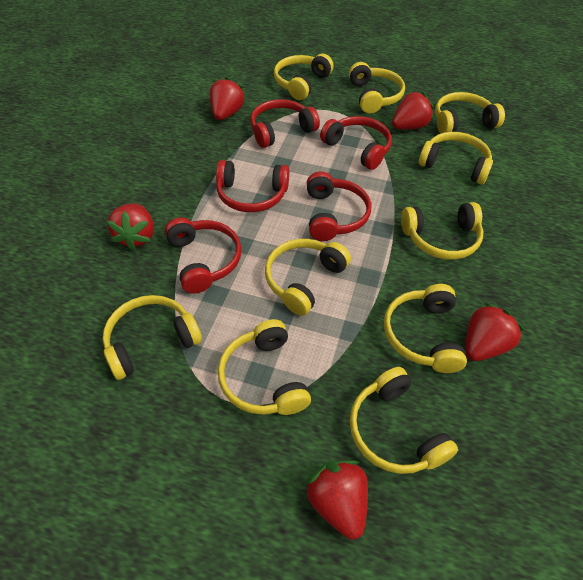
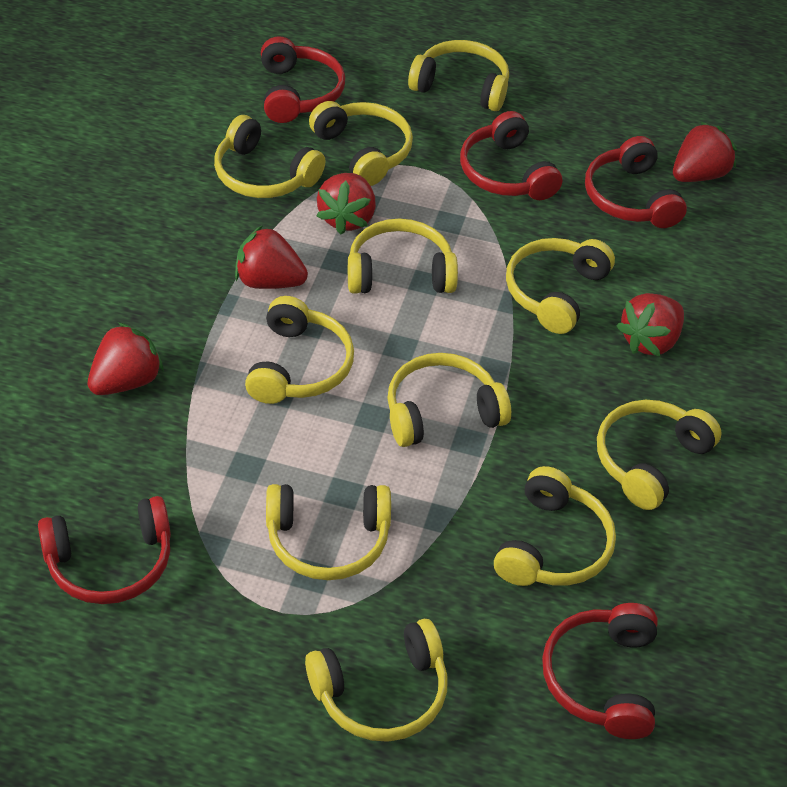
yellow headphones: [103,295,202,380] [218,319,311,415] [265,239,351,316] [274,54,334,100] [349,62,405,114] [350,367,458,474] [384,284,467,373] [401,202,483,260] [419,132,493,184] [435,92,505,134] = 10 -> [214,115,326,198] [245,296,354,404] [266,484,391,580] [305,619,448,742] [309,101,413,186] [348,219,458,294] [387,353,511,447] [408,40,509,111] [494,466,616,586] [506,238,615,334] [597,400,722,510] = 11

